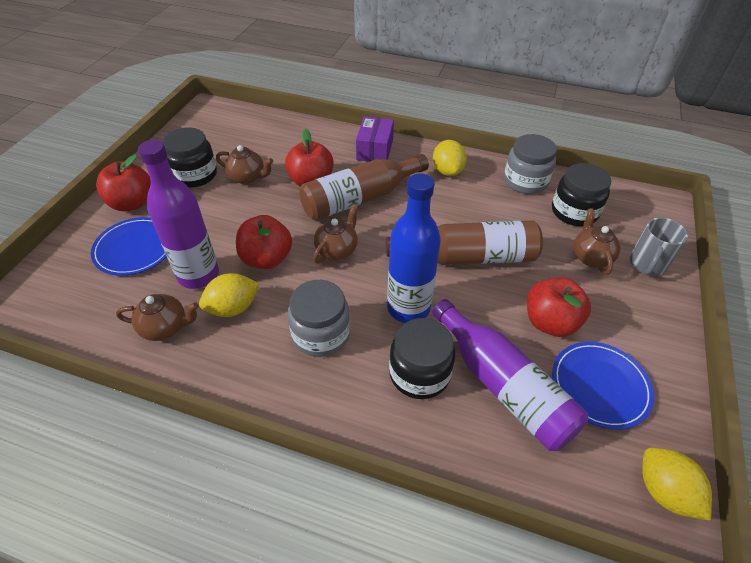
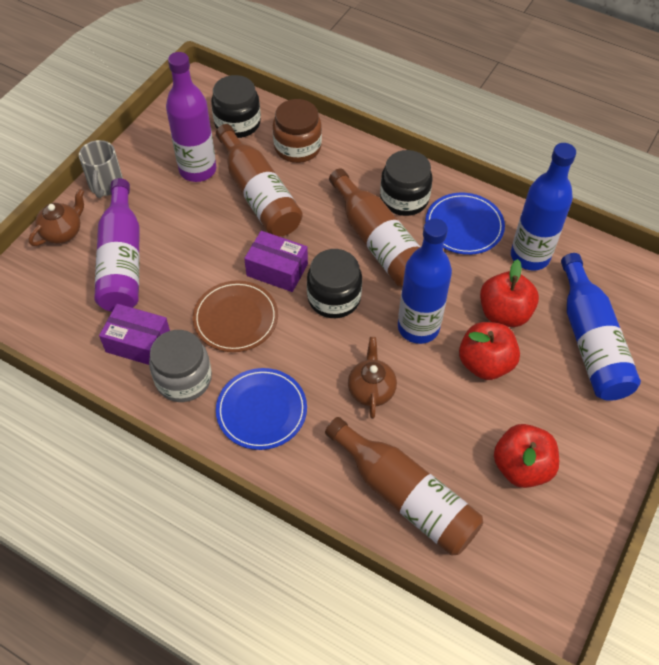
blue bottle: [387,173,441,323] = 1 -> [398,219,452,344] [511,143,576,271] [561,253,641,401] = 3
brown bottle: [299,154,429,220] [386,220,543,265] = 2 -> [216,124,303,237] [325,417,483,556] [329,168,420,287] = 3
brown jar: none = 0 -> [273,99,322,163] = 1
brown plate: none = 0 -> [193,280,278,352] = 1
brown teapot: [116,294,199,341] [216,145,273,184] [313,204,358,263] [574,208,621,275] = 4 -> [29,189,84,246] [348,337,397,419] = 2
grey jar: [288,280,350,357] [504,134,557,194] = 2 -> [149,330,212,402] = 1
purple box: [356,116,394,162] = 1 -> [99,304,170,365] [244,231,308,292] = 2
red apple: [96,154,151,211] [236,215,292,269] [285,129,334,187] [527,277,591,337] = 4 -> [459,322,520,380] [480,259,539,327] [494,424,559,488] = 3
yellow lemon: [199,273,260,317] [433,140,467,176] [642,448,712,521] = 3 -> none = 0

